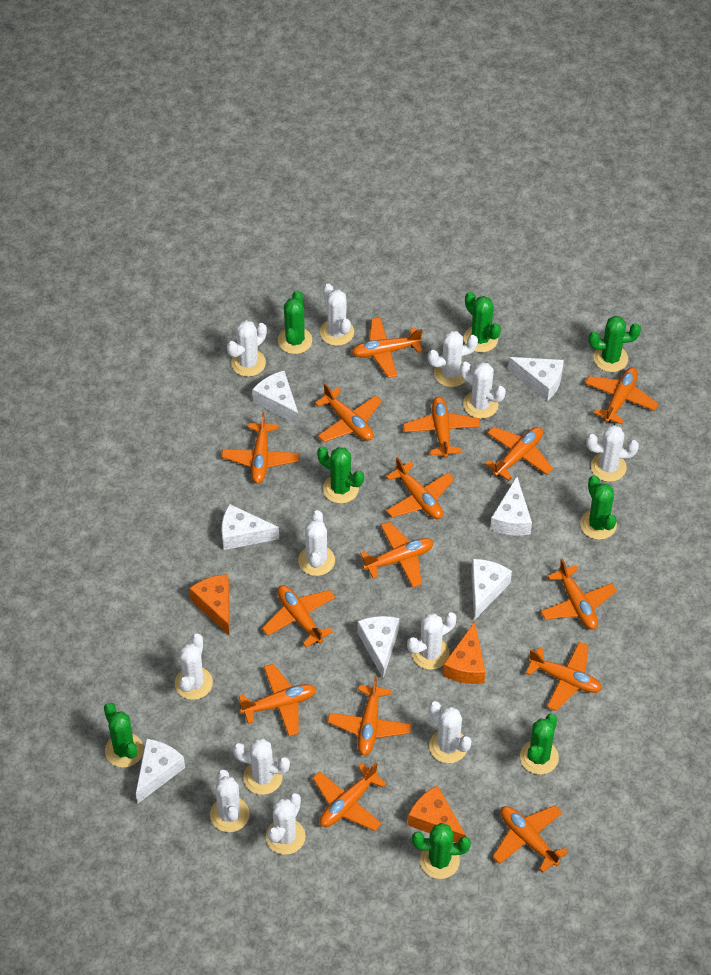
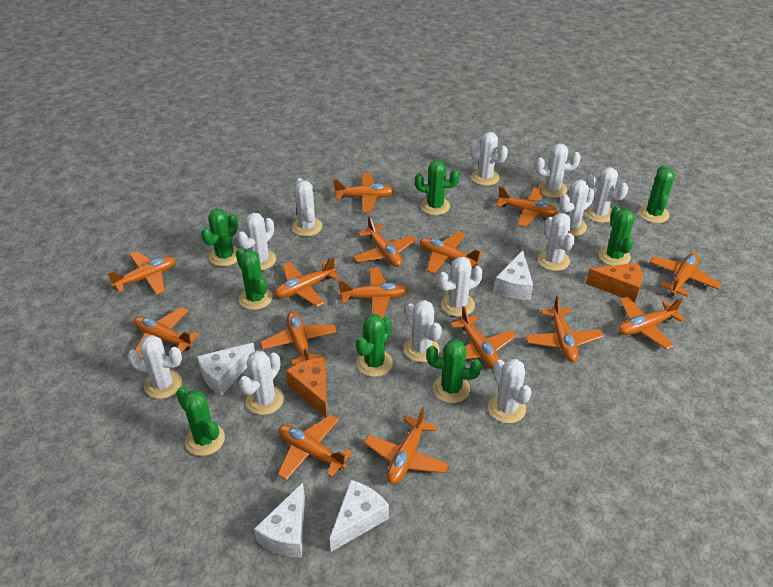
orange cheese: [189,574,230,636] [408,785,466,843] [443,622,485,684] = 3 -> [286,357,327,417] [586,263,642,302] = 2
white cheese: [136,739,185,804] [222,504,279,550] [252,371,299,426] [357,616,399,678] [471,559,512,620] [490,477,532,535] [508,357,564,401] = 7 -> [197,343,255,396] [254,483,305,557] [330,480,389,552] [494,251,533,300] = 4

